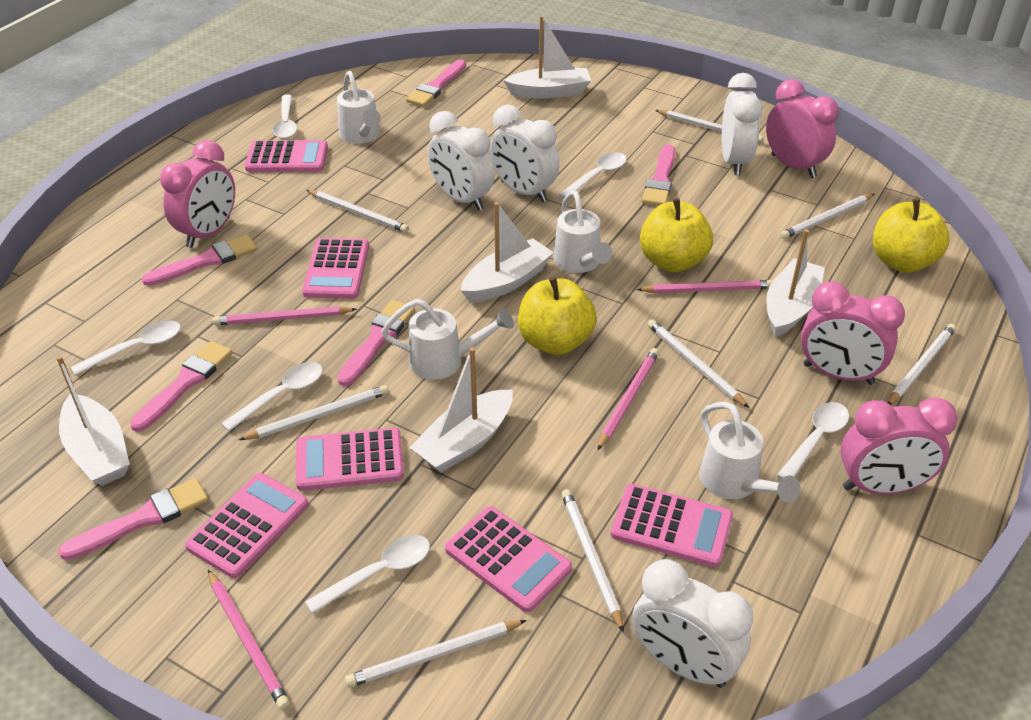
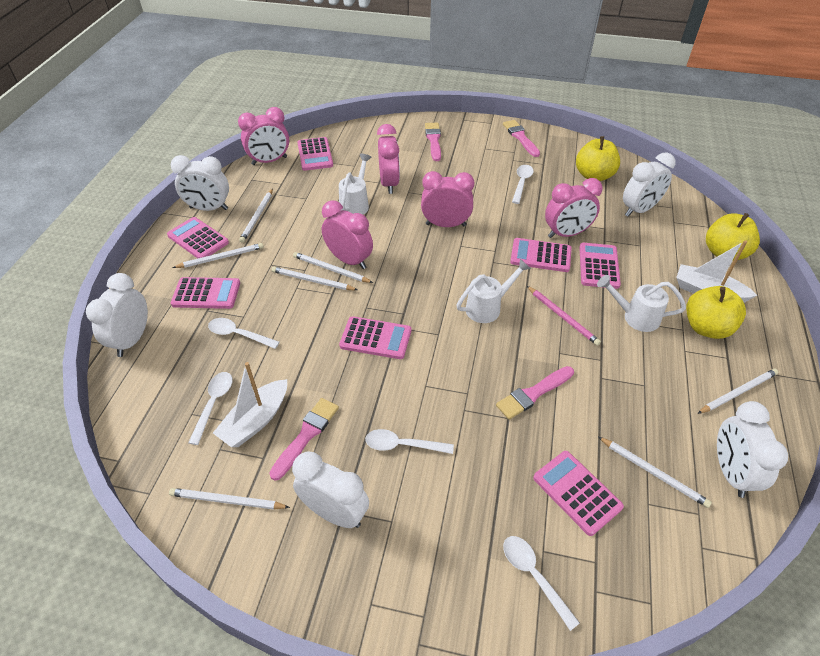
pink brush: [58,478,208,560] [130,341,232,432] [142,234,257,286] [337,300,415,386] [406,60,466,107] [642,144,675,206] = 6 -> [270,398,339,481] [425,123,441,161] [496,366,574,419] [503,120,540,157] = 4
pink calculator: [185,473,309,578] [245,140,328,172] [296,428,404,491] [302,238,369,299] [445,506,572,612] [611,484,733,567] = 6 -> [167,217,229,258] [171,277,240,309] [298,137,333,171] [339,316,411,359] [510,238,572,272] [533,451,624,536] [579,243,621,289] = 7
pink clock: [160,140,235,248] [766,79,839,178] [801,281,905,385] [840,397,958,494] = 4 -> [238,107,289,165] [322,200,373,269] [377,124,400,194] [421,171,474,227] [545,178,603,238] = 5
pink pencil: [208,570,290,710] [213,306,357,325] [597,348,659,450] [636,280,773,293] = 4 -> [527,286,601,346] = 1
white boat: [56,356,130,486] [409,347,513,473] [461,202,554,303] [503,16,591,99] [766,229,825,337] = 5 -> [213,362,287,447] [676,240,757,303] = 2
white clock: [428,111,495,211] [490,104,560,202] [632,559,753,688] [722,73,762,175] = 4 -> [86,273,148,357] [171,155,229,211] [292,451,369,528] [623,152,676,217] [717,401,788,498] = 5
white pencil: [239,385,389,440] [306,190,409,233] [345,620,527,688] [561,489,624,633] [648,319,749,408] [655,110,763,143] [781,194,874,239] [888,324,956,405] = 8 -> [169,488,290,510] [173,243,264,268] [239,189,273,243] [271,267,357,290] [293,252,373,283] [598,437,712,508] [697,369,778,414] = 7
white spoon: [71,320,181,376] [221,362,323,431] [273,95,297,139] [305,535,430,614] [559,152,627,198] [777,402,849,479] = 6 -> [188,372,233,445] [208,318,280,349] [365,429,454,454] [503,536,580,631] [512,165,534,204] = 5
white watering can: [337,71,381,144] [381,299,514,380] [553,190,613,273] [699,402,800,502] = 4 -> [339,154,371,215] [456,259,531,323] [597,275,686,332] = 3

